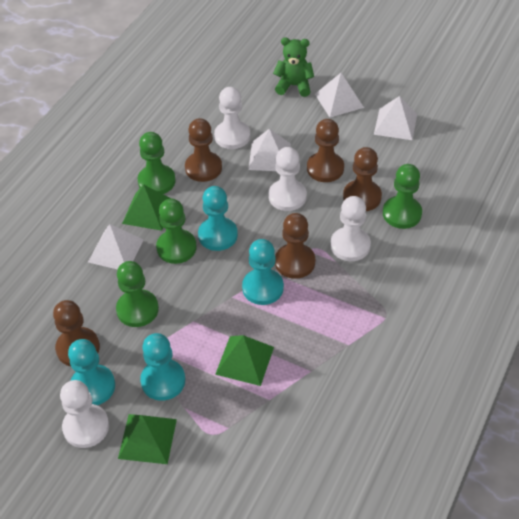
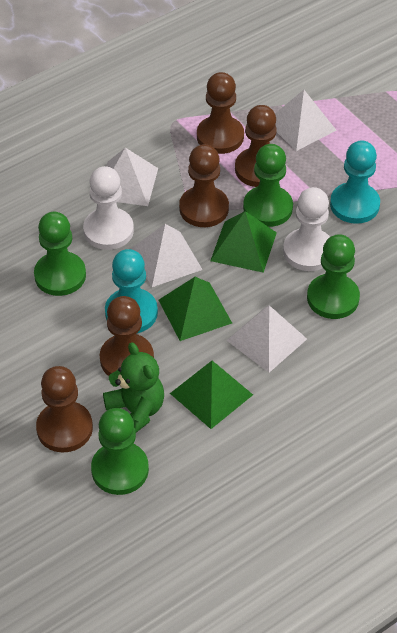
turquoise pawn: [68,339,115,405] [140,333,185,401] [198,186,238,251] [242,239,284,305] = 4 -> [105,249,158,333] [330,141,380,224] = 2
white pawn: [60,380,109,448] [214,87,251,149] [269,147,307,211] [330,196,371,261] = 4 -> [83,166,134,250] [283,187,330,271] = 2

